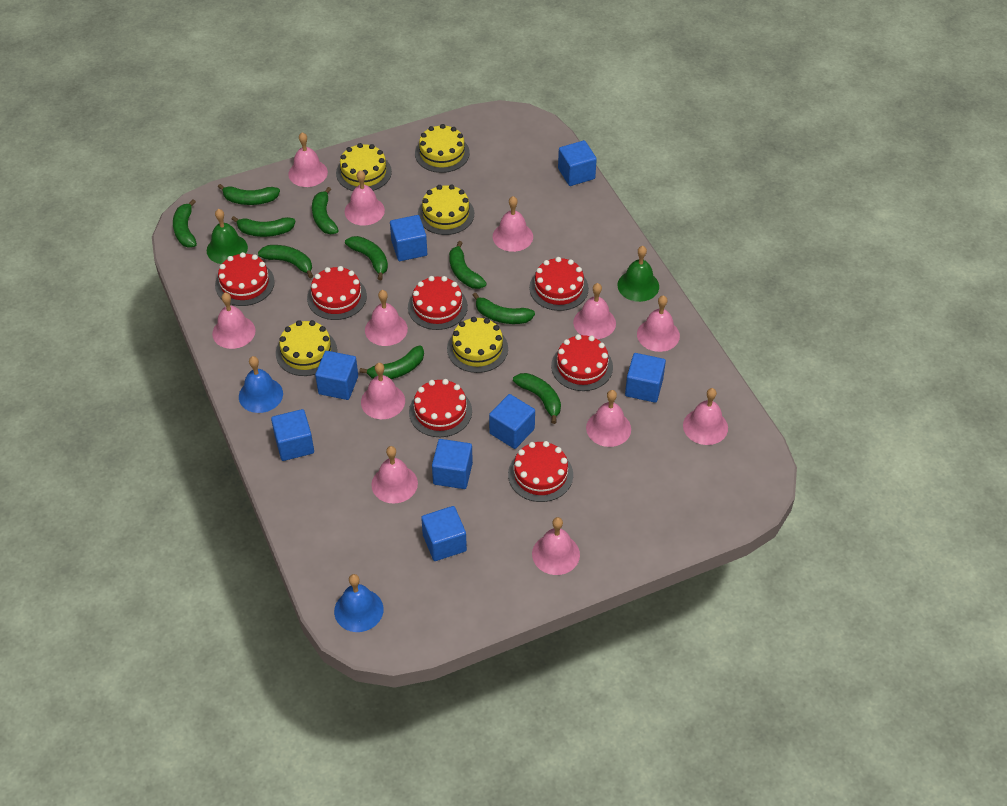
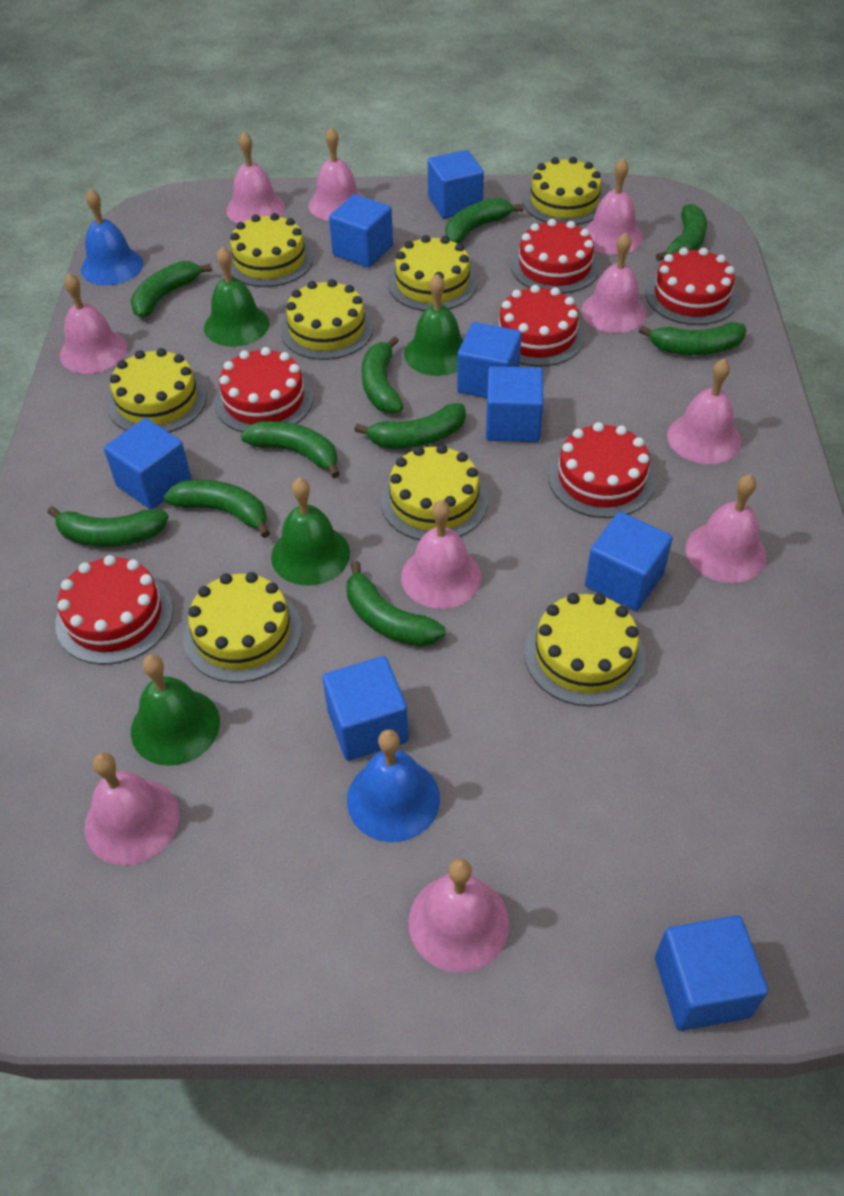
green bell: [207,209,248,264] [617,246,659,302] = 2 -> [131,654,220,766] [204,246,270,347] [271,478,350,585] [404,274,463,376] = 4
pink bell: [212,293,256,349] [288,132,328,187] [345,170,385,225] [361,363,405,419] [365,290,408,346] [371,446,418,504] [493,196,533,252] [532,517,580,575] [573,283,616,339] [586,390,631,447] [637,295,680,352] [683,388,728,445] = 12 -> [60,273,127,374] [84,752,180,865] [226,132,285,223] [308,127,364,221] [401,500,481,609] [409,858,509,973] [581,232,647,333] [585,158,643,255] [667,359,741,464] [686,474,766,583] = 10
red cake: [215,252,275,306] [307,266,367,320] [408,276,468,330] [409,379,472,437] [508,441,573,502] [529,257,589,311] [551,334,613,391] = 7 -> [55,555,173,664] [214,347,313,432] [493,285,585,367] [511,219,600,294] [548,422,655,518] [646,247,738,325] = 6
yellow cake: [276,320,337,376] [336,143,392,191] [415,124,470,173] [418,184,474,235] [447,317,508,373] = 5 -> [107,348,207,432] [183,572,302,683] [230,213,313,287] [280,279,374,360] [381,444,488,540] [388,235,477,311] [523,157,605,225] [524,593,646,706] = 8

